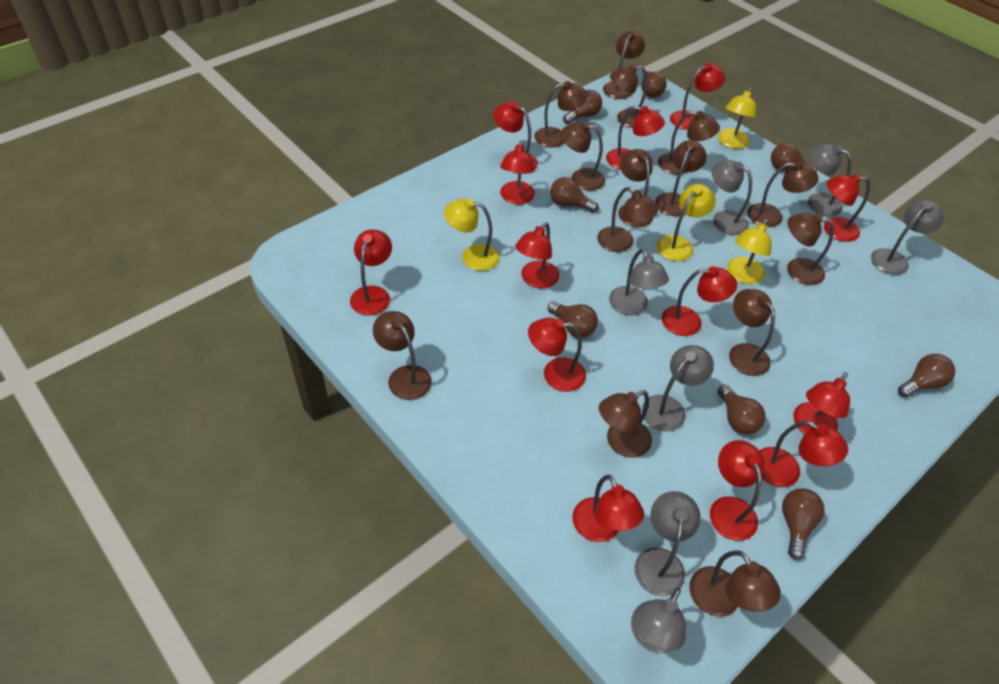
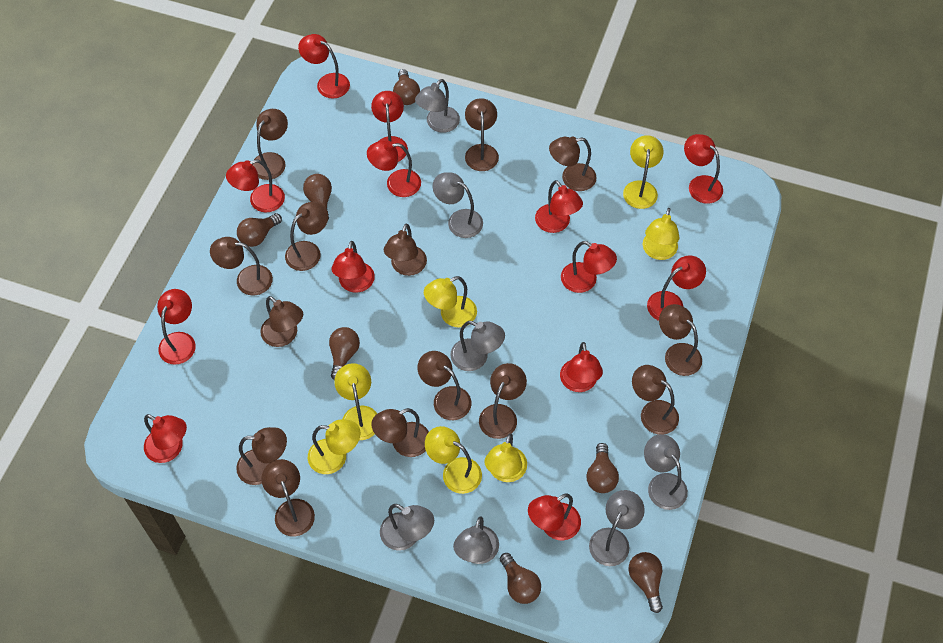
brown light bulb: [548,301,598,338] [550,177,599,212] [563,90,602,124] [641,71,667,98] [717,384,765,434] [771,143,817,173] [782,488,825,560] [898,354,955,397] = 8 -> [237,213,282,247] [303,174,332,220] [329,327,360,380] [393,69,420,105] [500,553,541,604] [586,443,619,493] [628,552,663,613] = 7
yellow lamp: [444,199,500,271] [657,184,716,261] [718,87,756,149] [727,219,772,284] = 4 -> [308,419,360,474] [334,363,377,440] [424,276,477,327] [425,426,482,494] [484,433,527,482] [623,135,663,209] [643,208,679,260] = 7

